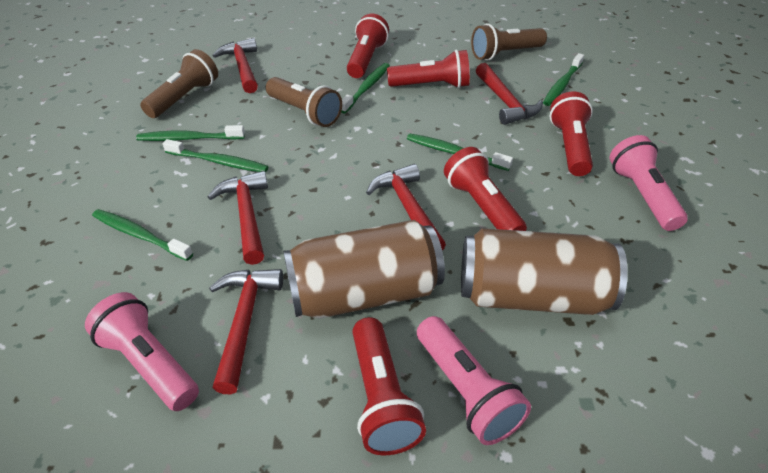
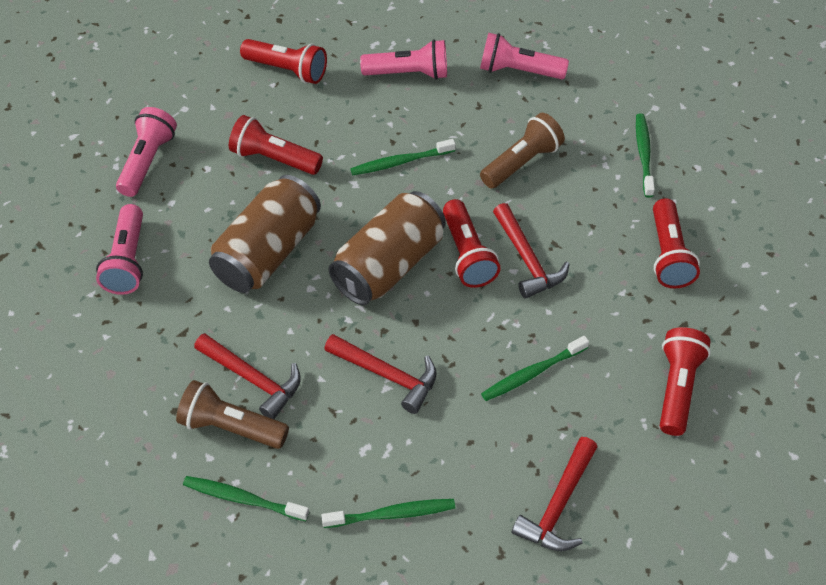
brown flashlight: [140,49,218,118] [266,77,342,127] [471,24,547,61] = 3 -> [176,380,289,449] [480,113,565,188] = 2
green toothbrush: [92,209,193,261] [136,125,245,141] [163,139,268,173] [341,63,390,113] [407,134,513,171] [543,53,584,106] = 6 -> [183,476,309,521] [321,499,455,528] [350,139,456,175] [481,336,589,401] [636,114,655,198] = 5
pink flashlight: [85,292,199,411] [417,316,531,445] [610,135,688,231] = 3 -> [96,204,143,295] [116,107,177,197] [360,39,447,80] [480,33,569,79] = 4
red hammer: [208,171,268,265] [209,269,283,394] [212,38,258,93] [366,164,446,250] [476,63,543,125] = 5 -> [194,333,301,419] [324,334,437,414] [493,203,570,299] [512,437,597,551] = 4

